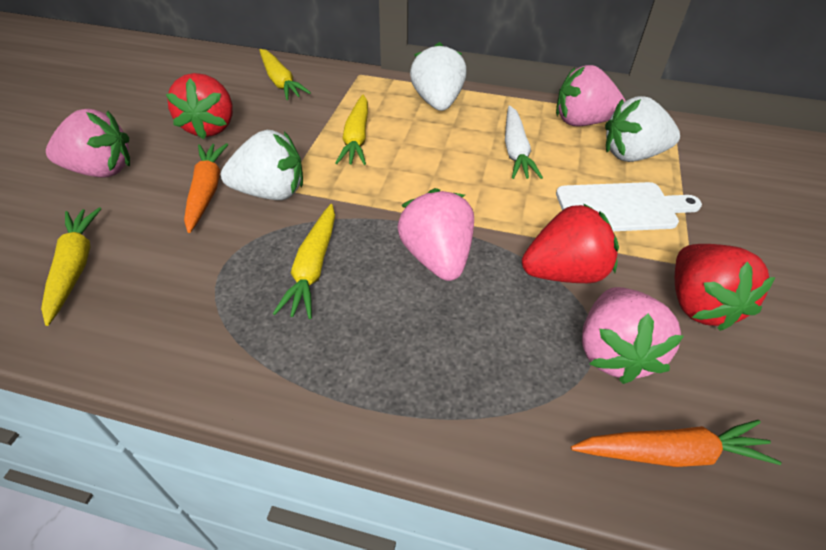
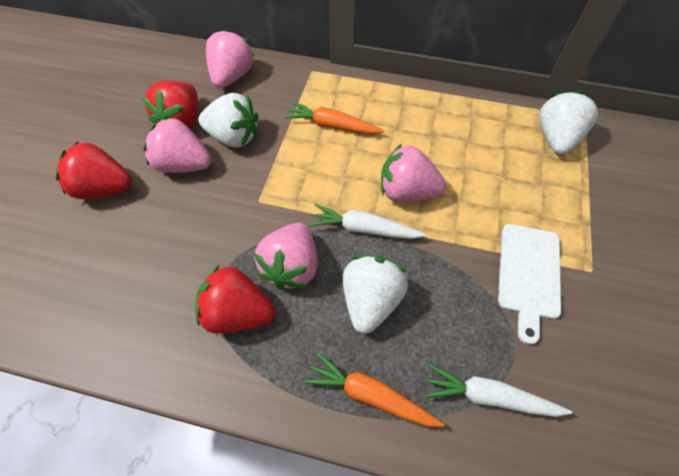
white carrot: [505,105,543,179] = 1 -> [309,204,427,239] [425,364,572,417] = 2
yellow carrot: [41,207,101,326] [259,49,311,100] [273,204,335,319] [336,95,368,165] = 4 -> none = 0

